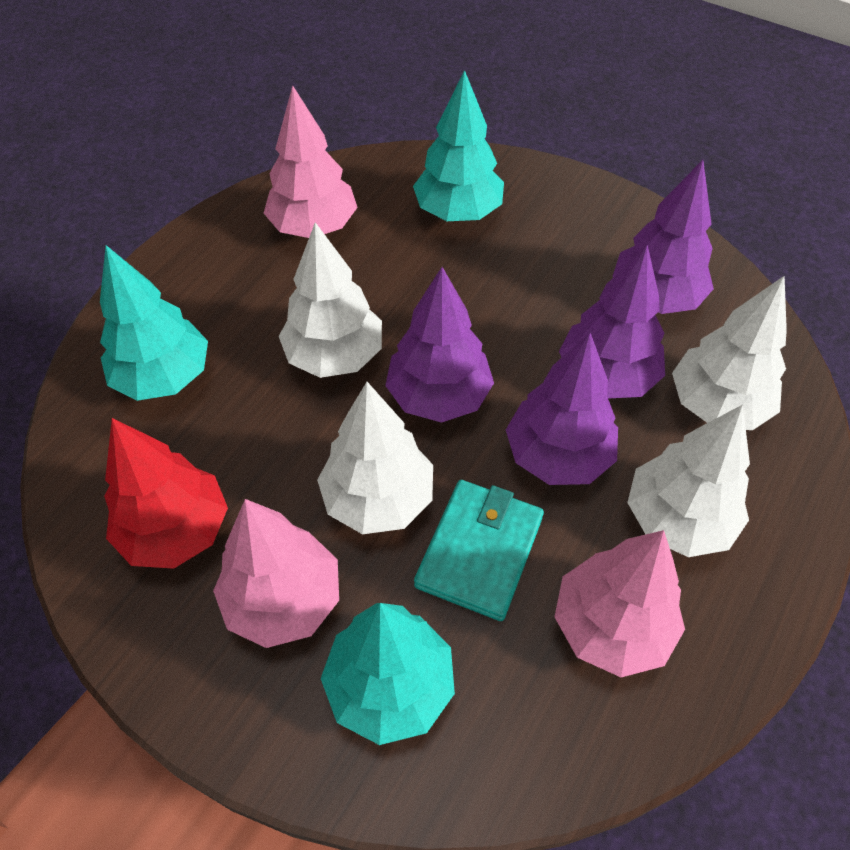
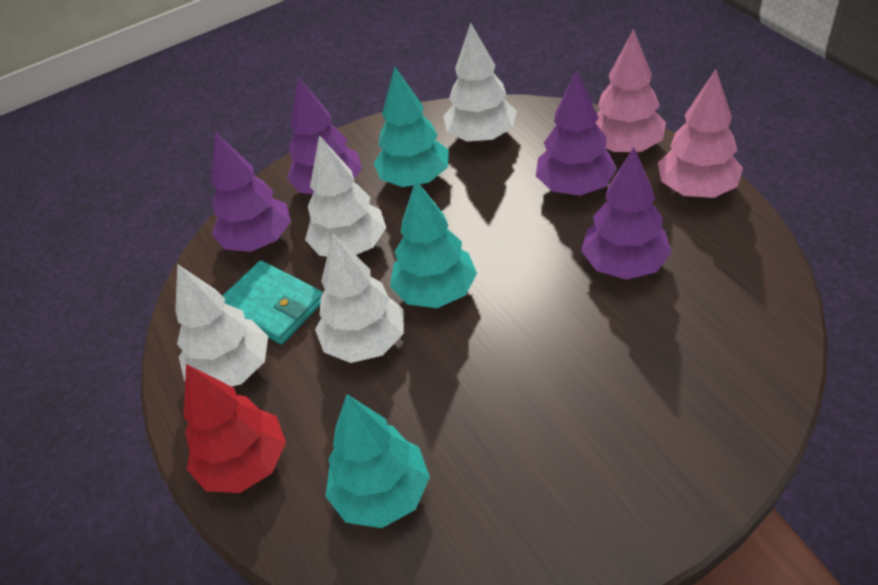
pink tree: [213,499,339,648] [264,86,358,238] [554,530,685,677] = 3 -> [596,29,666,153] [658,69,743,198] = 2

